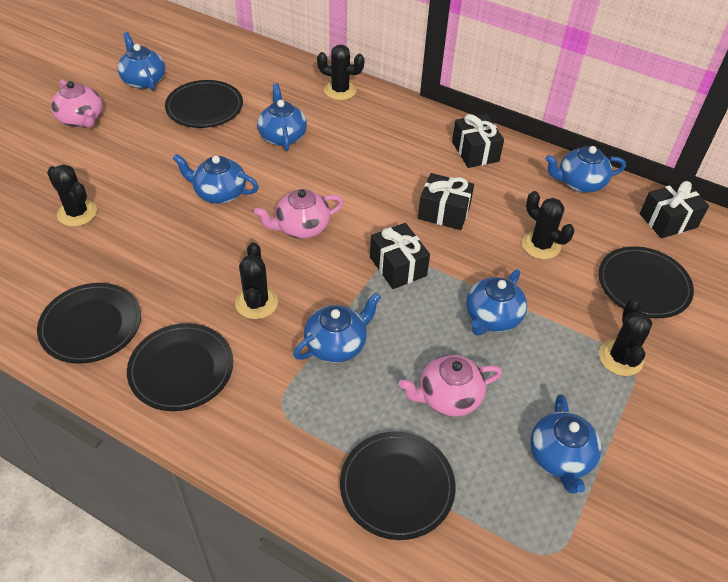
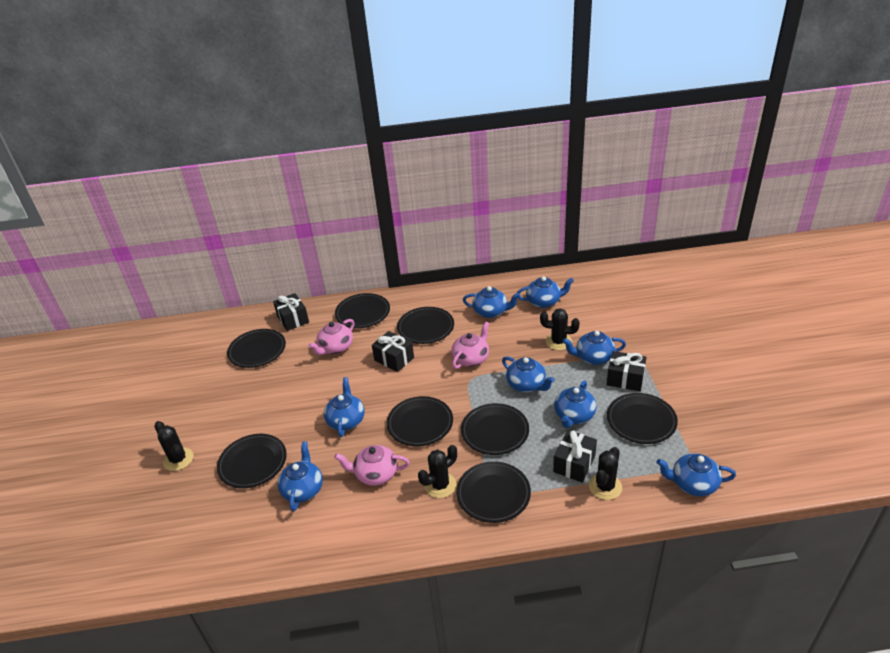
black cactus: [47,164,97,227] [235,242,278,319] [317,45,365,100] [522,191,574,259] [599,297,652,376] = 5 -> [154,421,194,471] [418,445,457,498] [540,308,580,350] [589,447,622,500] = 4
black plate: [37,283,141,364] [127,323,233,411] [165,80,243,128] [340,431,456,540] [598,246,694,318] = 5 -> [217,434,287,488] [227,329,286,368] [335,293,390,328] [387,396,453,446] [397,307,454,344] [456,461,531,523] [461,403,529,455] [607,393,678,444] = 8
blue teapot: [118,32,165,90] [173,154,259,204] [257,83,307,151] [293,293,381,363] [466,270,527,336] [530,394,601,494] [545,146,626,193] = 7 -> [277,441,323,511] [324,377,365,437] [463,286,521,318] [502,356,555,392] [517,276,574,308] [554,380,596,428] [562,331,626,365] [657,453,736,496] = 8

